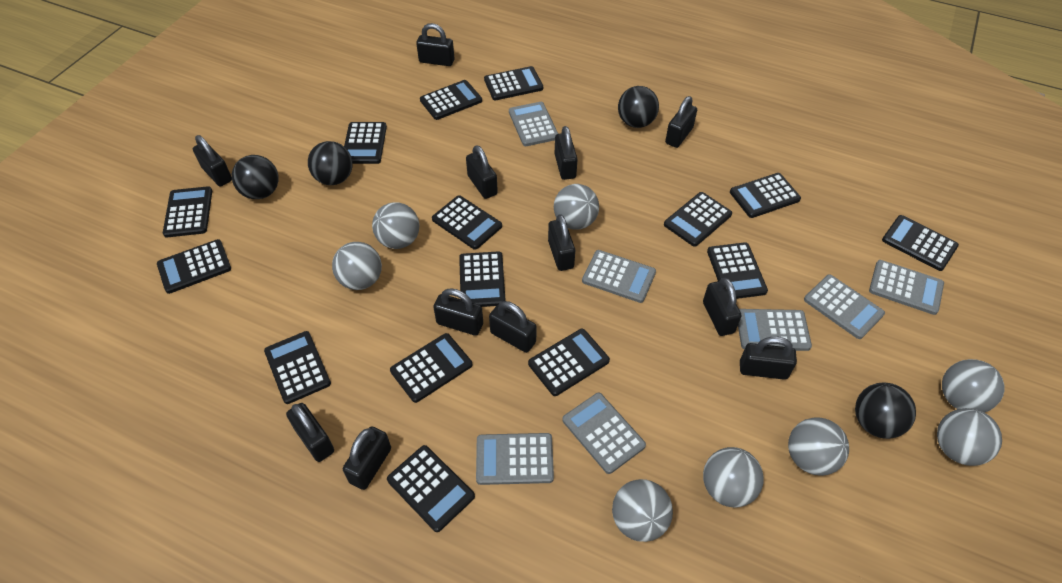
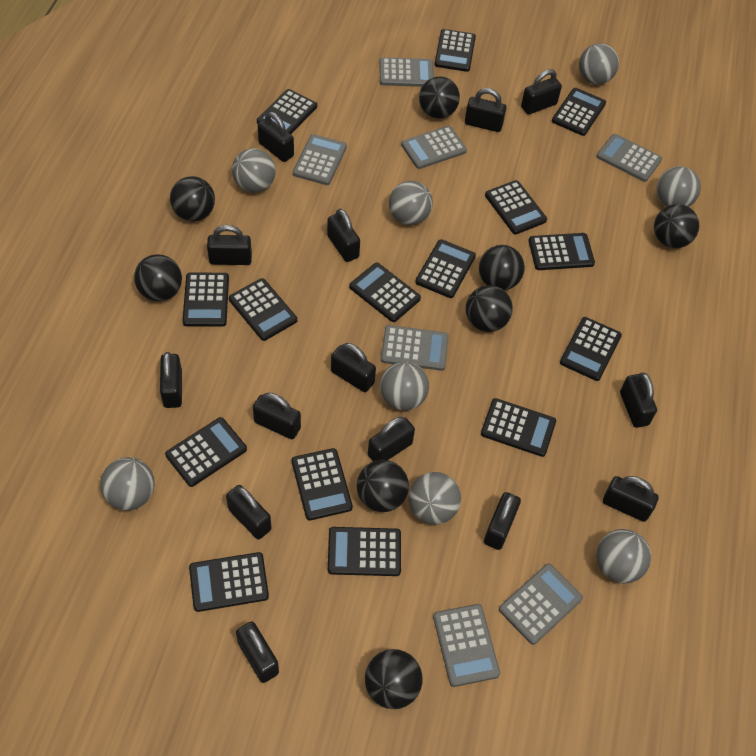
black ball: [232,155,279,199] [308,141,353,185] [618,86,659,128] [855,383,916,439] = 4 -> [134,254,182,301] [170,176,215,221] [357,460,409,512] [365,649,422,709] [419,76,460,119] [466,285,513,332] [479,245,525,290] [654,204,699,248] = 8
black padlock: [193,135,232,187] [286,403,334,462] [343,426,391,490] [416,23,455,66] [434,288,483,336] [466,145,498,199] [489,301,536,353] [548,214,575,271] [555,126,577,180] [665,96,697,148] [703,278,742,336] [740,337,797,380] = 12 -> [160,352,182,408] [207,225,252,265] [226,485,271,540] [236,621,279,683] [253,393,301,439] [258,112,294,162] [327,209,360,262] [331,343,376,392] [368,417,415,461] [465,88,506,132] [484,492,521,550] [521,69,562,115] [603,476,659,522] [620,373,657,428] = 14

